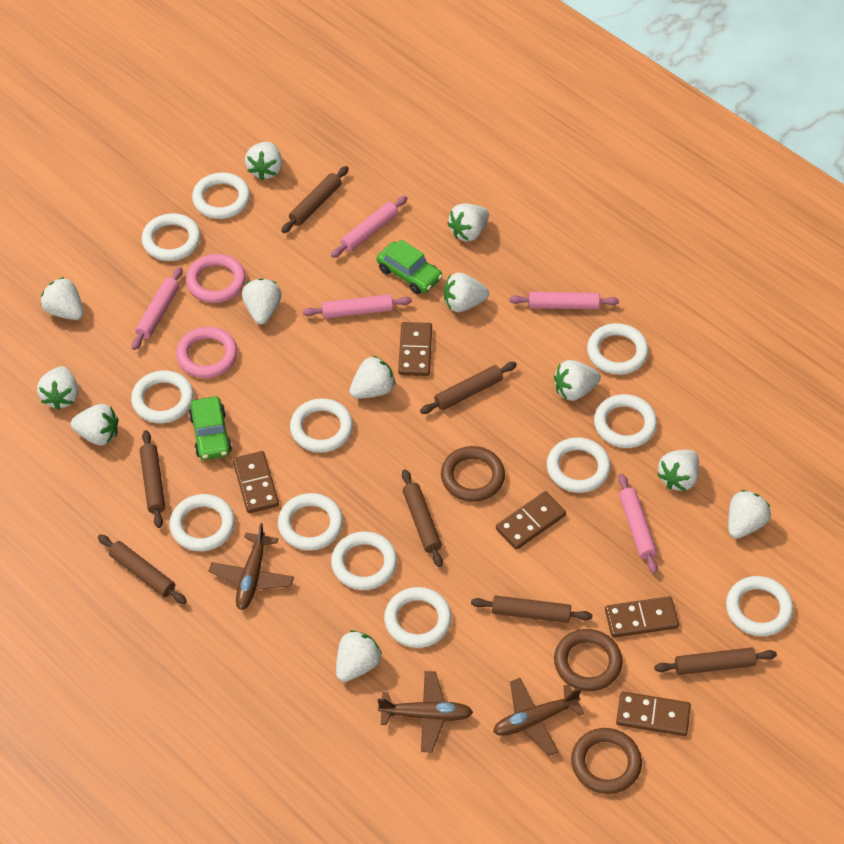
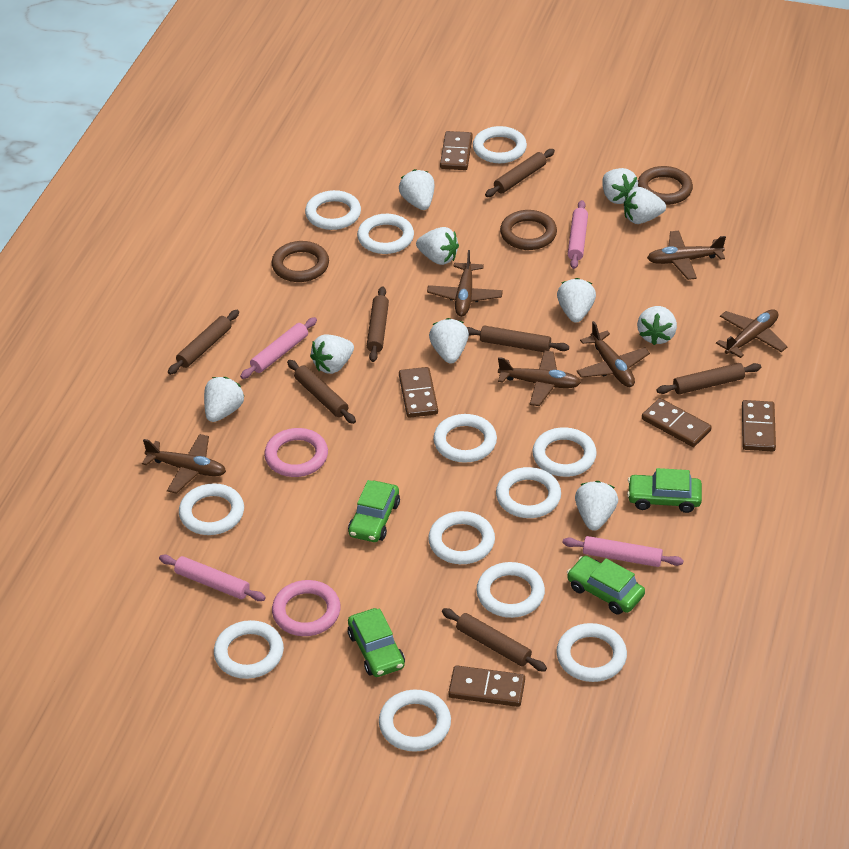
brown plane: [209,523,294,610] [378,671,473,752] [493,678,584,756] = 3 -> [142,434,226,494] [427,250,503,317] [498,350,581,406] [576,321,650,387] [647,230,726,280] [716,309,787,358] = 6
green car: [189,396,232,460] [377,239,443,294] = 2 -> [348,480,400,542] [348,608,405,677] [567,556,645,615] [627,468,702,513] = 4
pink rolling pin: [132,267,183,350] [303,294,412,318] [331,196,407,258] [510,292,619,309] [618,474,658,574] = 5 -> [159,554,266,601] [240,317,317,379] [563,536,683,567] [568,200,588,269] = 4
white strawberry: [37,366,79,410] [41,277,84,320] [71,404,119,446] [242,278,282,324] [245,142,282,180] [336,630,382,682] [349,356,396,399] [444,273,489,312] [447,203,489,241] [554,360,601,401] [657,450,699,491] [728,490,771,539] = 12 -> [204,377,244,422] [310,334,354,374] [399,169,435,210] [416,227,459,265] [429,318,469,364] [557,278,596,323] [575,481,618,531] [602,168,638,204] [624,187,666,224] [637,306,677,345] = 10

